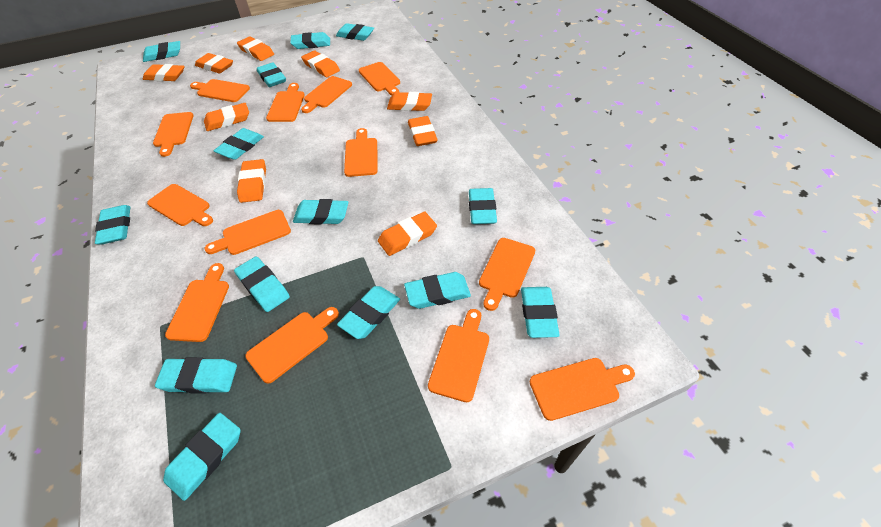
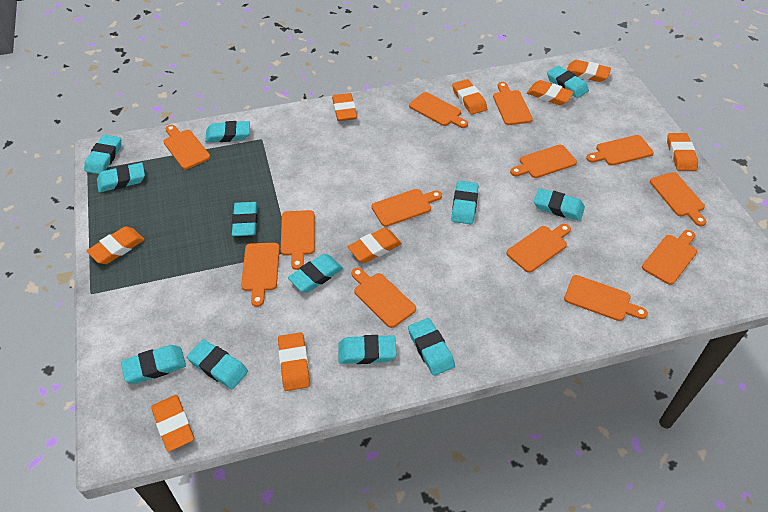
turquoise eraser: [95,205,131,245] [143,41,180,62] [155,357,237,393] [163,413,241,501] [214,128,264,160] [234,256,290,312] [257,62,286,87] [290,32,330,49] [293,199,349,225] [336,23,374,41] [337,286,400,339] [404,272,471,309] [469,188,497,224] [521,287,560,338] = 14 -> [84,135,121,174] [97,163,145,192] [121,345,186,384] [187,339,248,389] [205,121,250,142] [232,202,258,236] [288,254,343,293] [338,335,396,364] [408,318,455,376] [451,181,479,224] [534,188,585,221] [547,66,589,98] = 12

